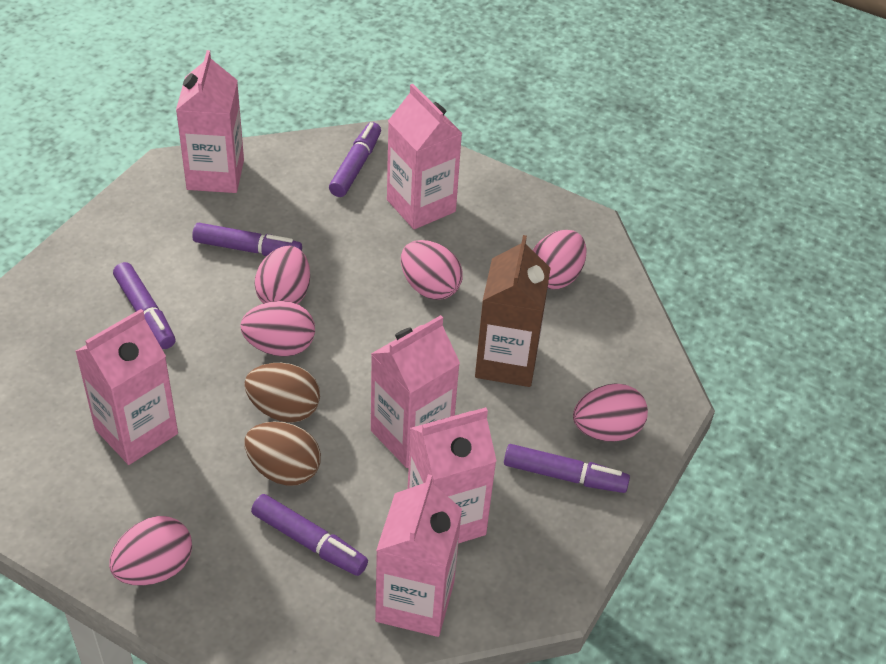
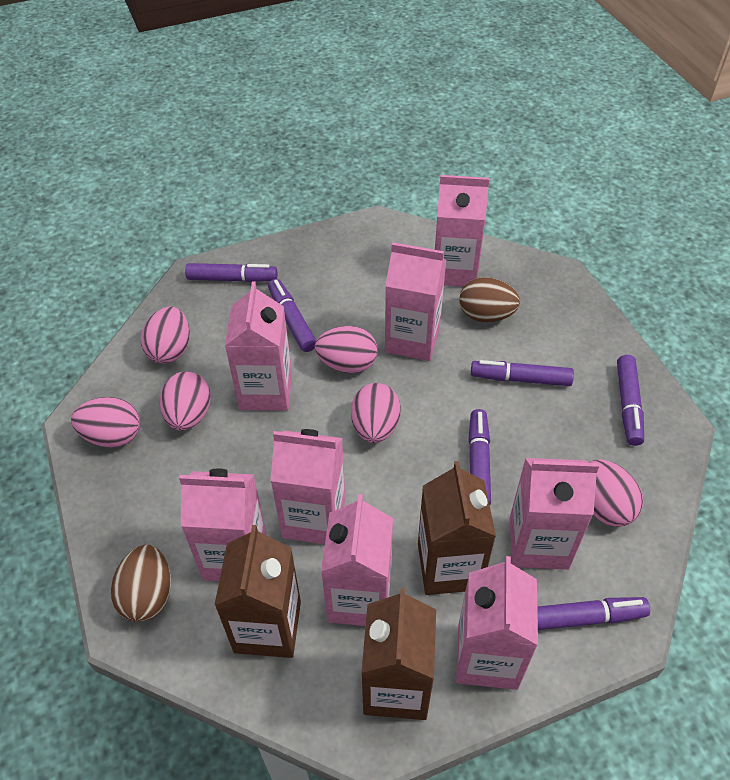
brown carton: [475,235,551,387] = 1 -> [214,525,301,658] [361,588,436,720] [418,461,496,595] = 3
pink carton: [75,309,178,465] [176,50,244,193] [371,315,460,468] [375,474,462,637] [387,84,462,229] [408,407,497,544] = 6 -> [179,469,267,581] [225,282,292,411] [270,429,346,544] [321,494,393,626] [385,242,446,361] [434,175,489,287] [456,556,538,690] [510,458,599,570] = 8
purple marker: [113,262,176,349] [192,223,302,256] [251,494,368,576] [329,122,381,197] [504,444,630,493] = 5 -> [185,263,277,282] [268,279,316,352] [468,409,491,505] [471,360,574,386] [537,597,650,630] [617,355,644,446] = 6

